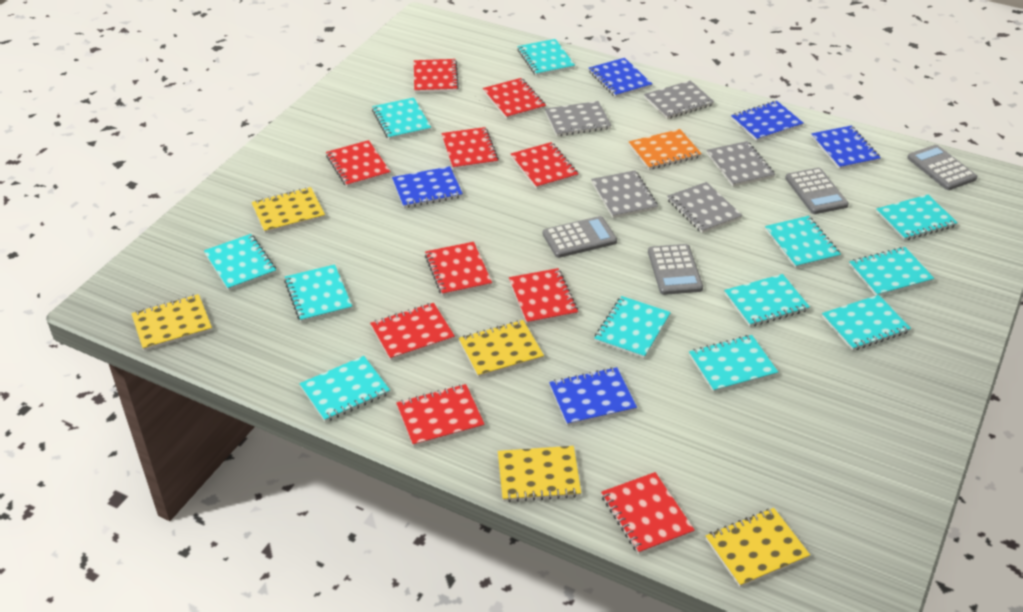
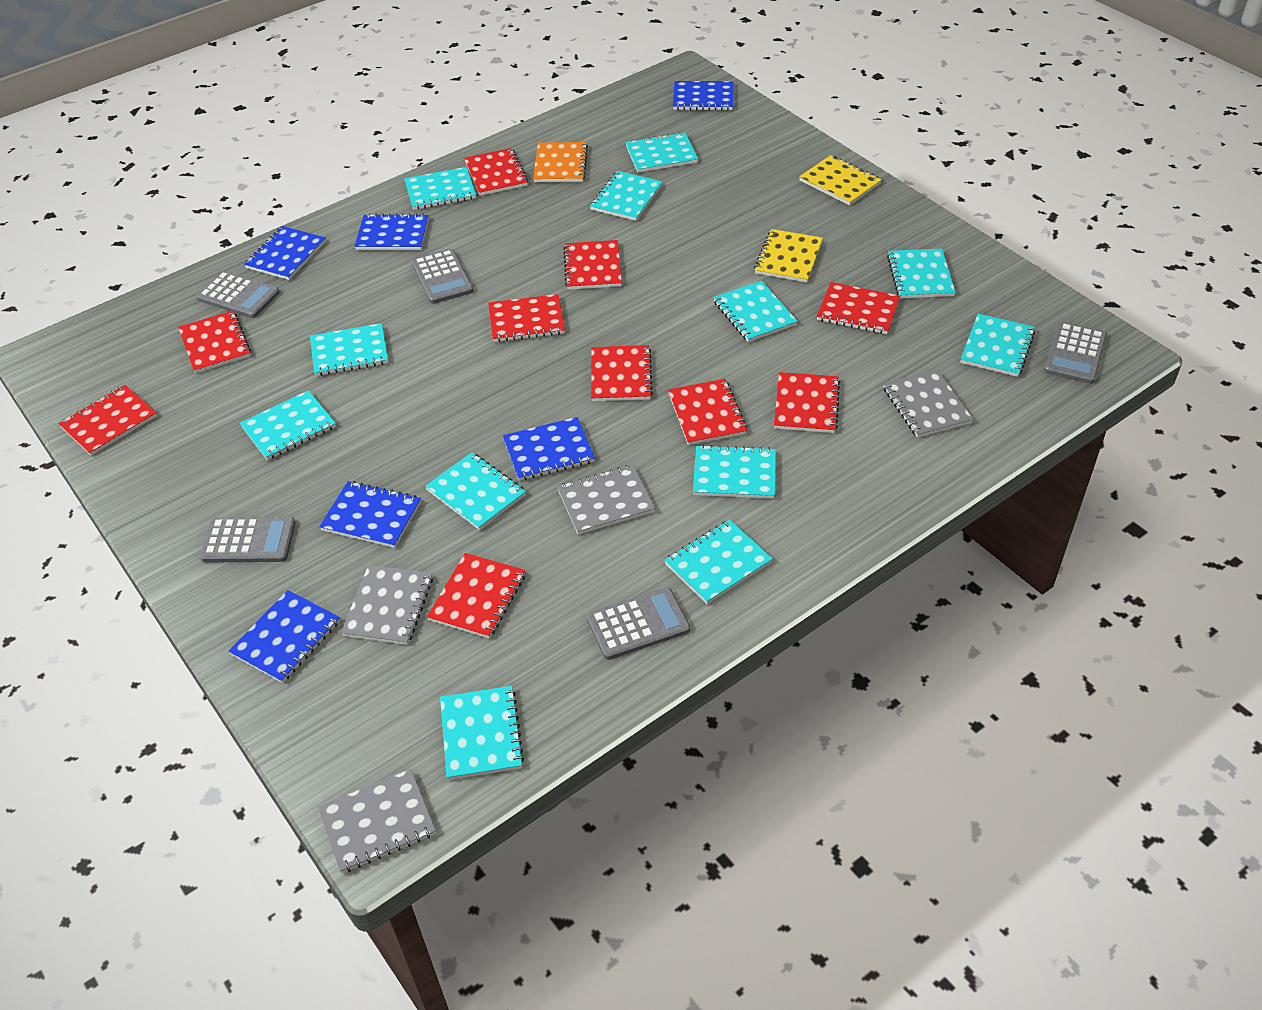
blue notebook: [392,166,463,208] [549,367,637,426] [589,58,652,97] [731,101,804,141] [811,126,881,169] = 5 -> [229,590,340,683] [244,226,326,280] [319,481,421,548] [355,213,429,250] [503,417,595,481] [673,81,734,111] = 6
grey calculator: [543,216,617,258] [648,244,703,295] [785,168,849,214] [907,145,977,190] = 4 -> [196,271,280,318] [200,517,296,563] [412,249,474,304] [587,587,690,660] [1044,322,1107,384] = 5
grey notebook: [545,101,612,136] [591,171,658,218] [644,80,714,119] [667,182,743,233] [706,141,775,187] = 5 -> [318,769,436,873] [341,565,433,645] [557,465,655,534] [883,370,973,438] = 4
yellow notebook: [131,294,212,351] [252,187,325,233] [459,320,544,378] [498,446,581,502] [706,508,810,587] = 5 -> [754,229,823,282] [799,155,882,205] = 2

